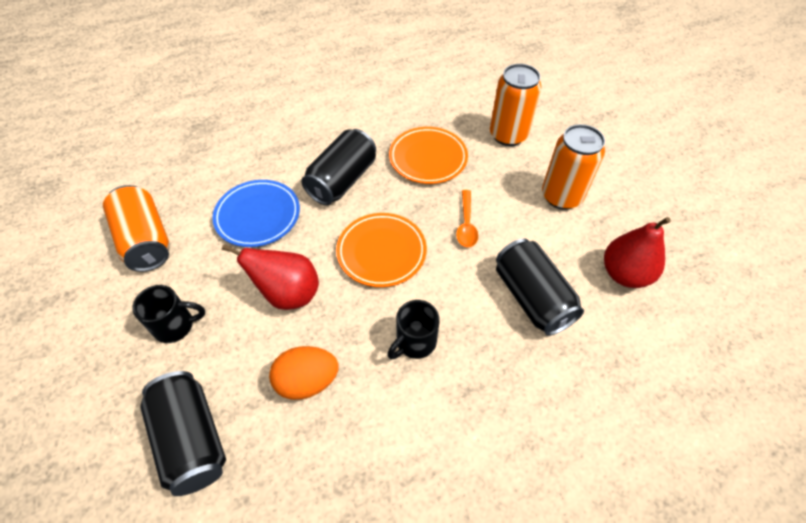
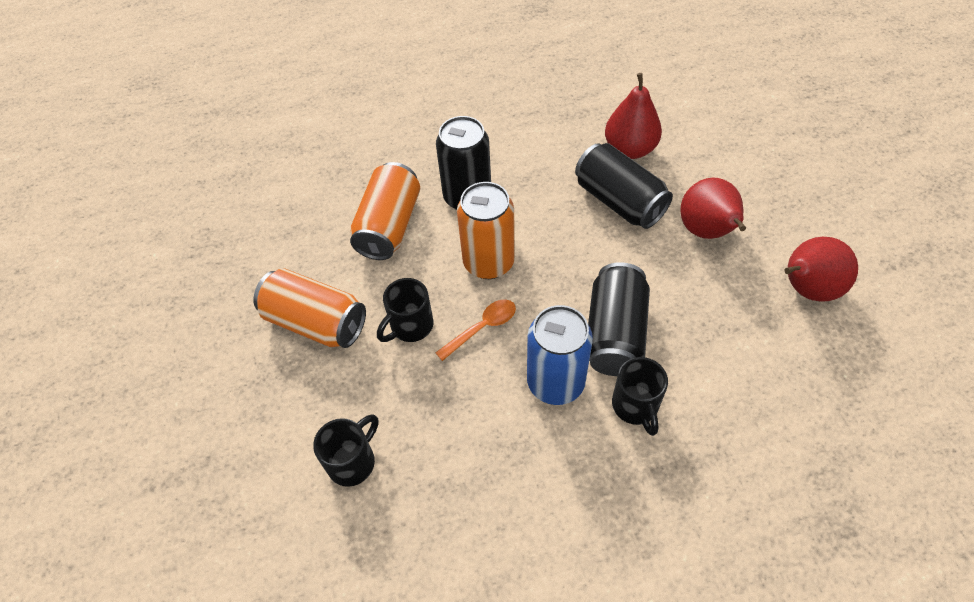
black mug: [132,285,205,343] [387,300,440,359] = 2 -> [313,414,379,487] [377,278,433,342] [612,357,668,436] = 3
blue can: none = 0 -> [527,305,593,405] = 1
blue plate: [212,180,300,247] = 1 -> none = 0
orange egg: [269,346,339,400] = 1 -> none = 0
orange plate: [336,213,427,287] [389,127,468,184] = 2 -> none = 0
red pear: [222,244,319,310] [604,217,671,288] = 2 -> [605,73,662,159] [680,177,746,239] [784,237,858,302] = 3

